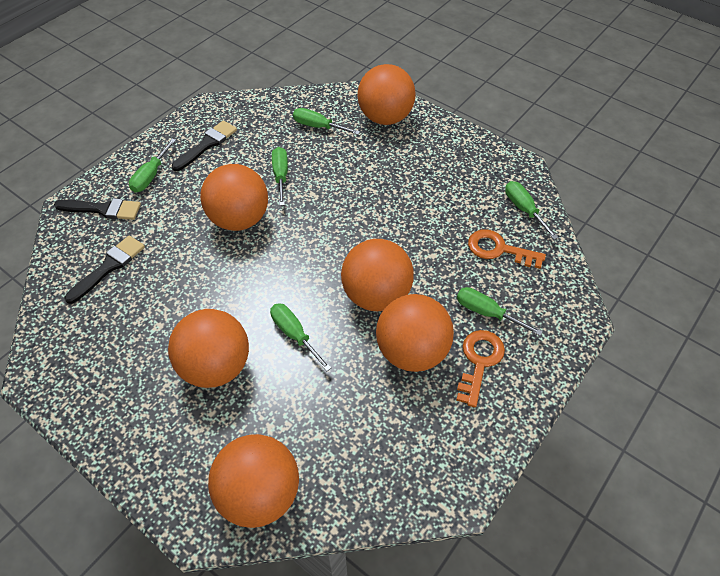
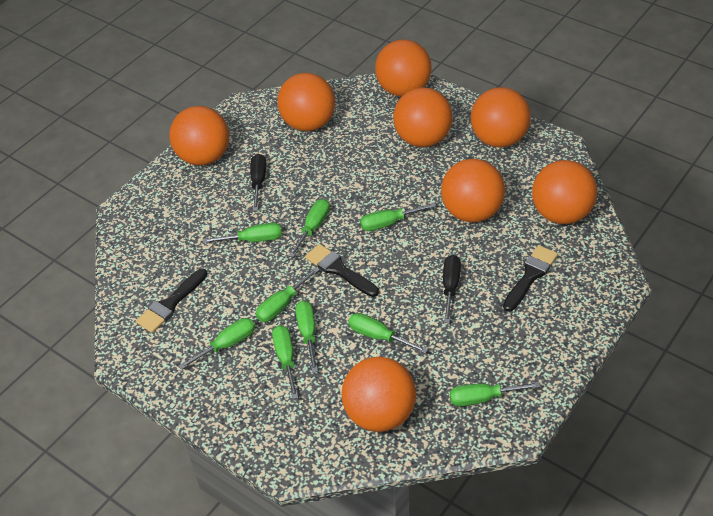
black screwdriver: none = 0 -> [250,154,266,211] [443,255,461,323] = 2
green screwdriver: [129,139,176,193] [270,303,332,371] [272,147,288,206] [293,108,360,135] [457,287,543,336] [505,181,559,240] = 6 -> [179,318,255,370] [203,223,282,243] [256,267,319,322] [272,325,298,399] [289,199,330,257] [295,300,318,372] [348,313,428,354] [360,203,436,231] [450,382,540,406] = 9
orange ball: [168,309,249,388] [200,164,268,231] [208,434,299,528] [341,239,414,311] [357,64,416,125] [376,294,454,372] = 6 -> [169,106,229,165] [277,73,335,131] [341,357,416,432] [375,39,432,97] [393,88,452,147] [441,159,505,222] [471,87,531,147] [532,160,597,224] = 8
orange key: [456,330,505,408] [468,229,546,269] = 2 -> none = 0

